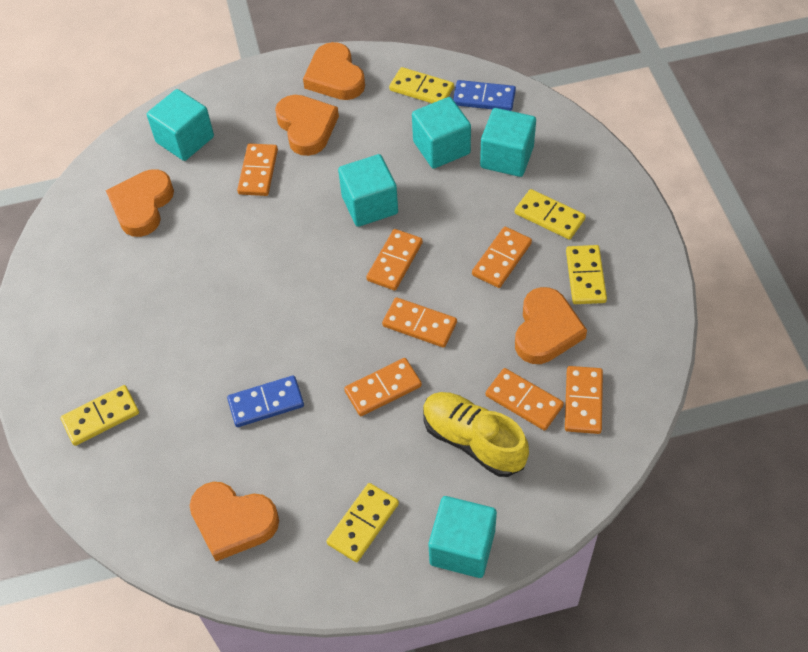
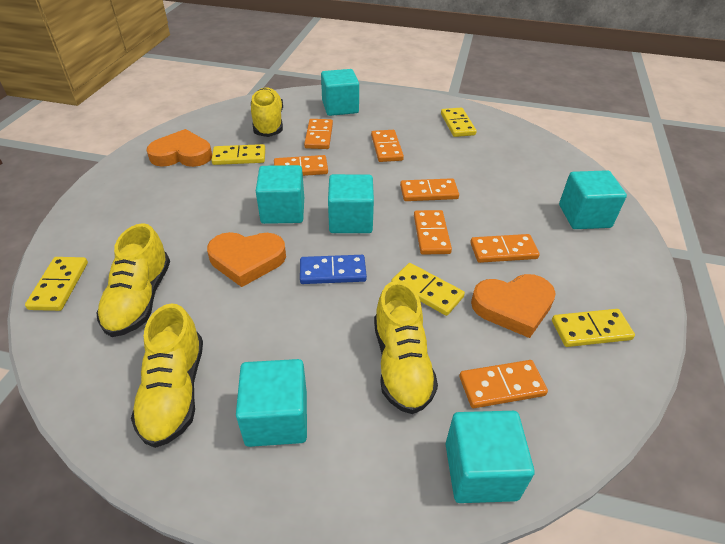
blue domino: [227,375,304,427] [453,80,516,111] = 2 -> [300,255,367,284] = 1
orange heart: [106,169,174,237] [190,482,279,561] [275,95,339,156] [303,42,365,100] [515,287,587,364] = 5 -> [146,129,212,167] [207,232,286,287] [471,274,556,338] = 3
turquoise cube: [147,89,214,161] [338,154,398,227] [412,97,471,169] [429,496,497,578] [480,108,536,177] = 5 -> [236,359,307,447] [256,165,304,224] [321,69,359,116] [328,174,374,233] [446,411,534,503] [559,170,627,229] = 6
yellow shoe: [423,392,529,477] = 1 -> [96,223,170,337] [131,303,203,448] [251,87,283,137] [374,281,438,414] = 4

